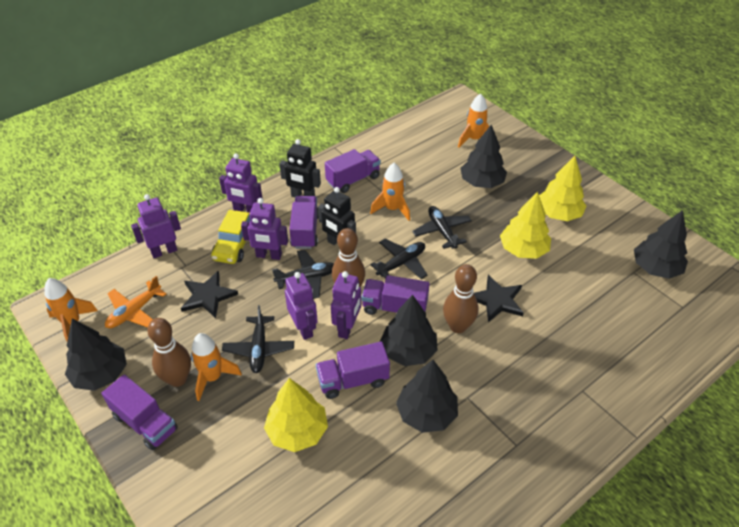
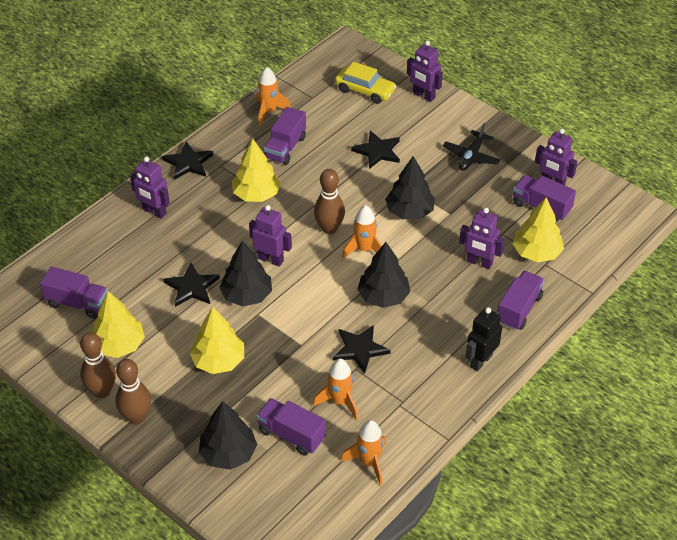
black plane: [222,305,294,373] [272,249,334,299] [370,239,428,280] [412,206,472,249] = 4 -> [443,123,501,171] = 1
black robot: [280,139,321,197] [318,187,356,249] = 2 -> [466,307,502,372] = 1
black star: [181,271,238,318] [474,275,524,323] = 2 -> [162,141,213,180] [163,262,220,307] [333,325,391,373] [351,131,400,169] = 4
black tree: [65,319,127,391] [380,295,438,366] [396,360,458,433] [460,125,507,188] [634,210,688,279] = 5 -> [199,401,257,470] [219,240,272,307] [357,242,410,308] [385,156,435,219] = 4
orange plane: [105,276,166,328] = 1 -> none = 0
yellow tree: [264,378,328,452] [500,191,551,259] [539,156,587,221] = 3 -> [92,291,145,358] [190,307,244,374] [232,139,281,202] [512,197,564,262] = 4

